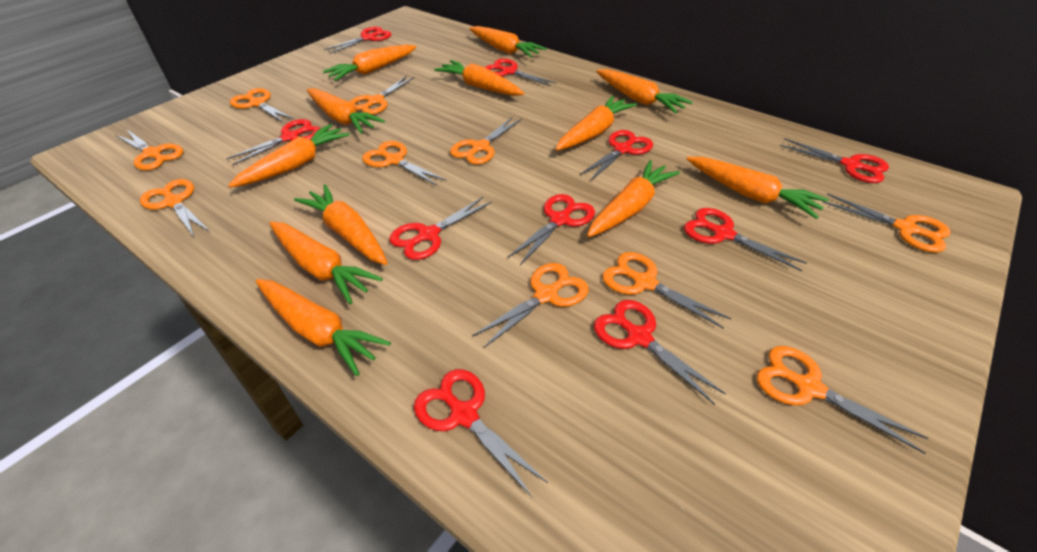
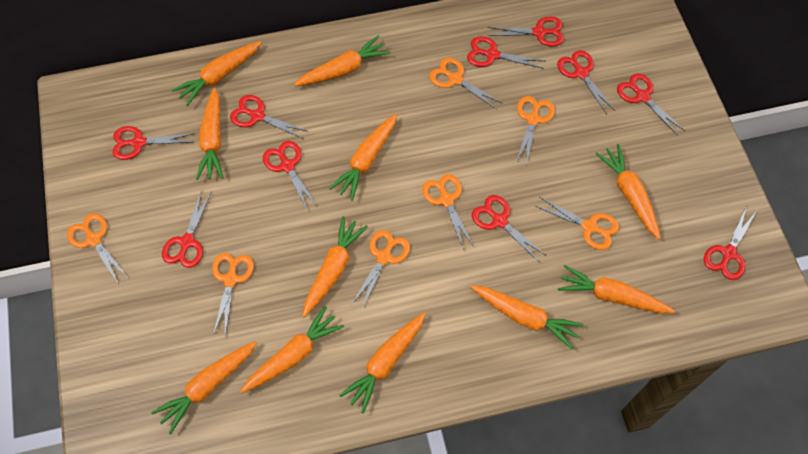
orange carrot: [228,124,350,188] [256,279,391,376] [269,221,383,304] [294,184,388,265] [307,88,385,134] [323,45,416,81] [434,60,524,96] [469,26,546,58] [555,96,637,151] [587,160,680,237] [596,69,693,113] [687,157,829,219] = 12 -> [151,341,257,434] [172,41,262,106] [196,88,224,180] [240,306,344,393] [294,35,391,86] [303,216,368,318] [329,114,397,201] [339,312,426,414] [471,286,584,349] [558,265,675,314] [595,144,661,239] = 11
orange scissors: [116,130,183,170] [140,179,210,236] [230,88,294,123] [350,76,415,115] [362,141,447,186] [450,116,522,165] [472,263,589,348] [602,252,731,329] [757,346,929,454] [822,193,950,253] = 10 -> [67,213,127,284] [212,253,254,336] [351,230,410,309] [422,174,474,250] [429,57,502,109] [516,96,555,166] [534,197,619,250] = 7

